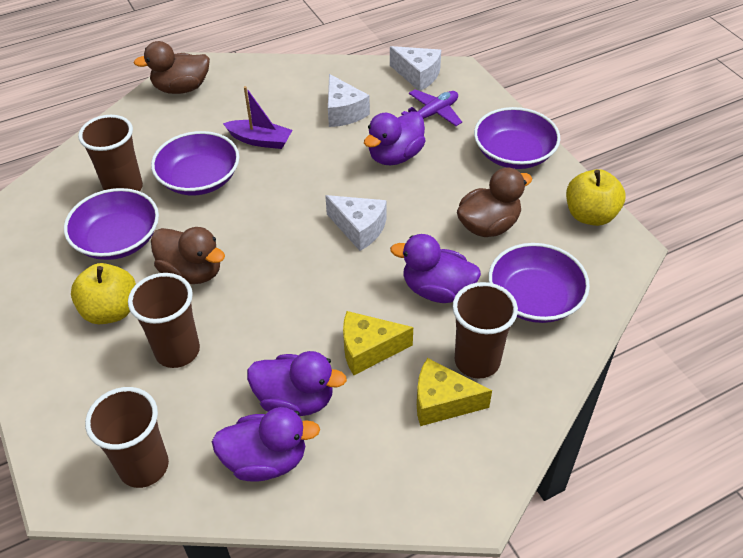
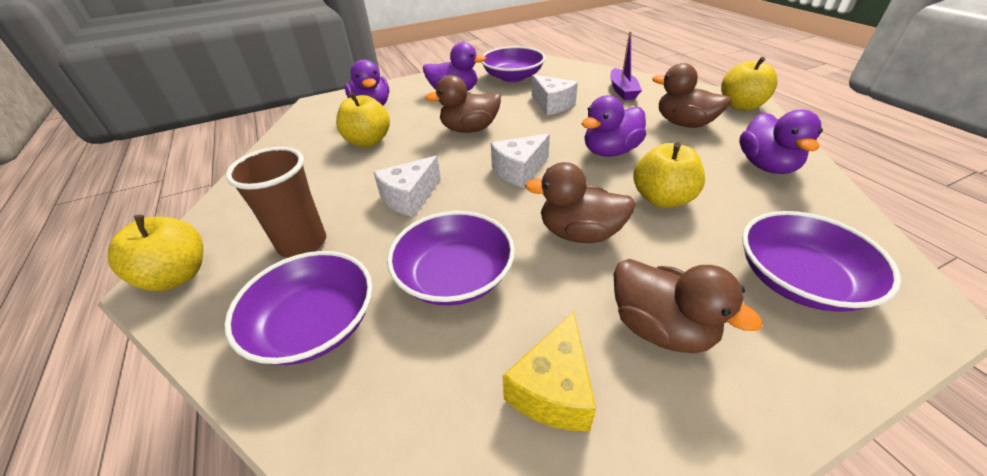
brown cup: [78,115,143,191] [85,387,169,488] [128,273,200,368] [453,282,518,378] = 4 -> [226,147,326,258] = 1
brown duck: [134,41,210,94] [151,227,225,284] [457,167,532,237] = 3 -> [425,75,501,133] [525,162,636,243] [614,259,762,353] [652,63,731,128] = 4
purple plane: [401,89,462,126] = 1 -> none = 0
yellow apple: [71,263,136,324] [566,169,625,226] = 2 -> [108,215,203,291] [336,92,390,147] [633,142,705,208] [721,57,777,111] = 4
yellow cheese: [343,311,413,375] [417,358,492,426] = 2 -> [503,311,596,431] = 1

